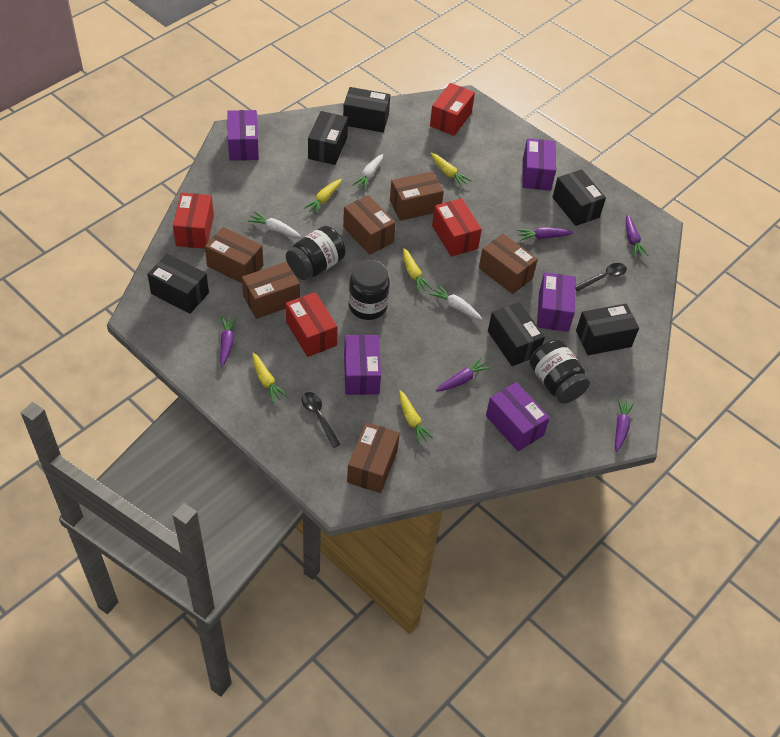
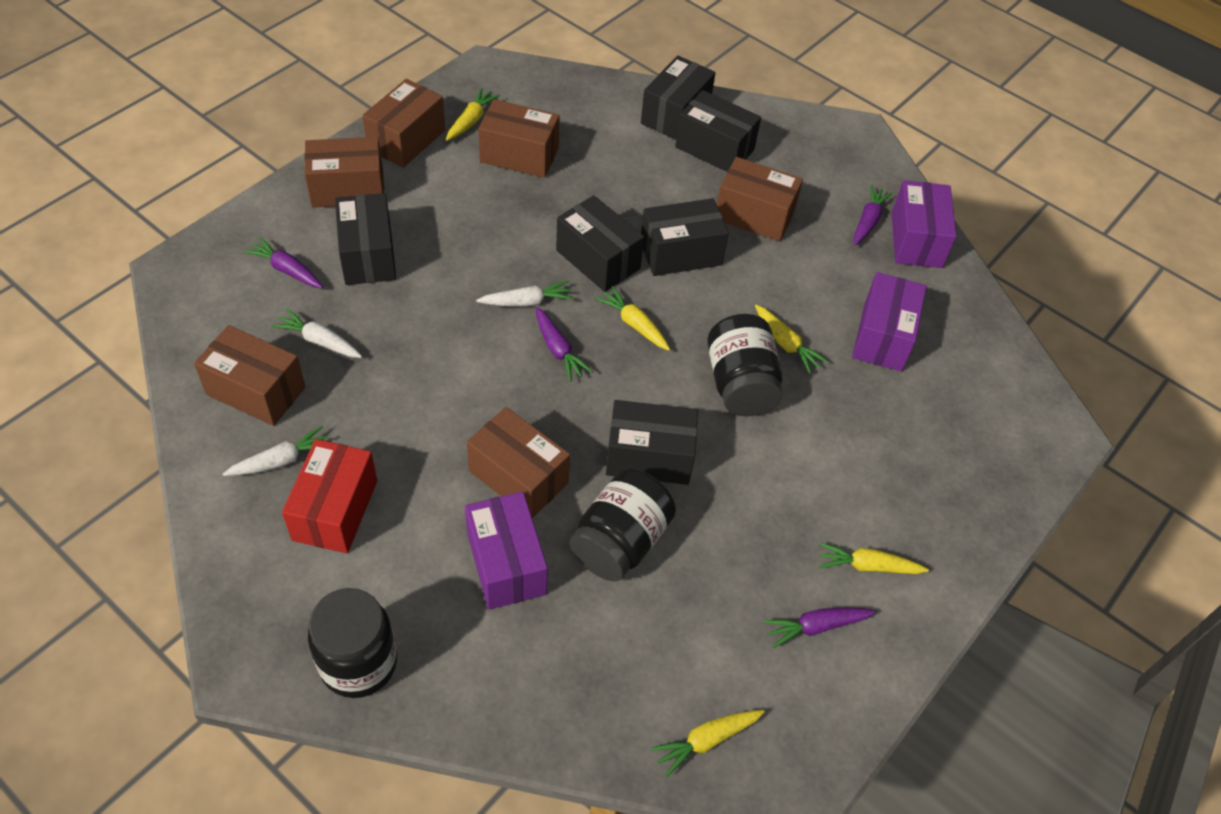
black spoon: [302,392,341,448] [576,263,627,291] = 2 -> none = 0
purple box: [227,110,259,161] [344,335,381,395] [486,382,550,451] [522,138,556,191] [537,272,576,332] = 5 -> [465,492,548,610] [852,272,927,372] [892,180,956,268] = 3
purple carrot: [220,316,238,367] [436,357,491,392] [517,227,574,241] [615,398,635,452] [626,214,648,257] = 5 -> [243,237,323,288] [536,307,593,382] [764,607,876,648] [854,185,893,246] = 4
red box: [173,193,214,249] [286,292,337,357] [430,83,475,136] [432,198,482,257] = 4 -> [282,439,377,554] = 1

